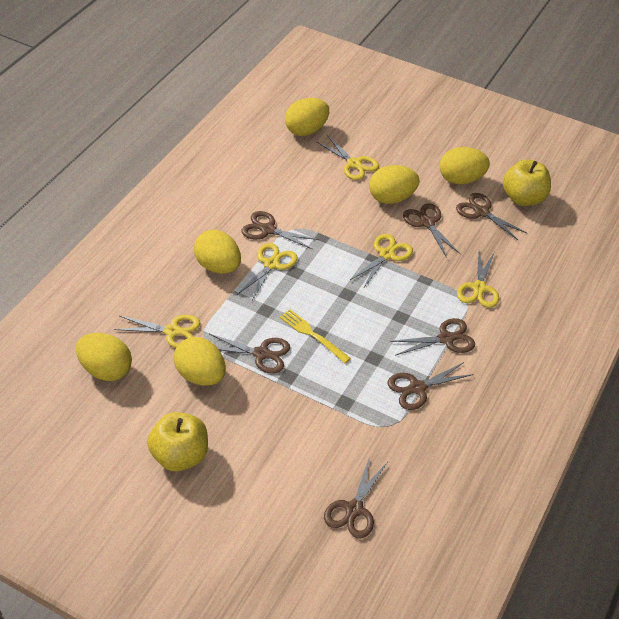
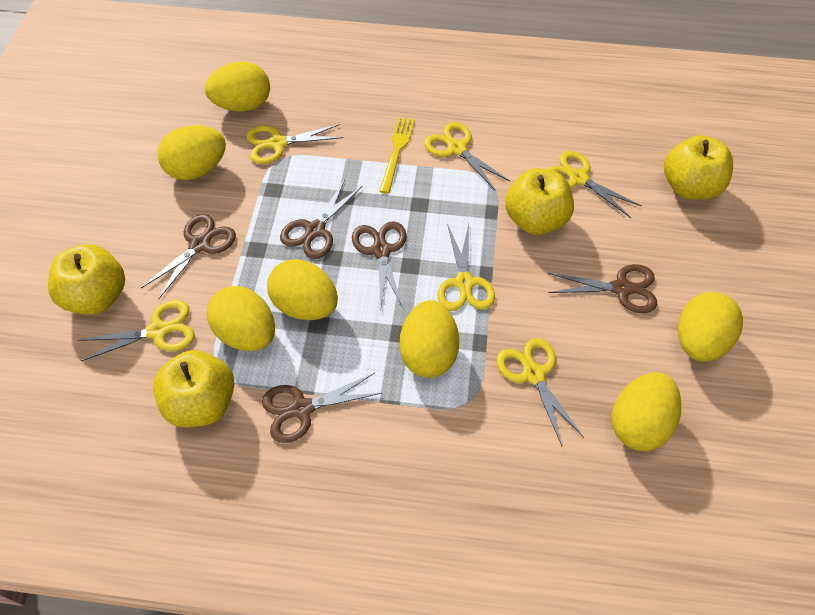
brown scissors: [210,334,290,374] [242,211,319,250] [324,456,387,538] [388,362,473,410] [390,318,475,356] [403,203,460,258] [456,193,528,241] = 7 -> [141,214,236,300] [262,373,382,443] [280,179,362,259] [352,221,407,308] [548,264,657,313] = 5
yellow apple: [147,412,208,471] [503,159,551,206] = 2 -> [48,244,125,314] [153,350,234,427] [505,168,574,235] [664,135,733,200] = 4
yellow egg: [76,333,132,381] [174,337,226,386] [194,230,241,274] [285,98,329,136] [369,165,419,204] [440,147,490,184] = 6 -> [157,125,226,180] [205,61,270,112] [207,286,275,351] [267,259,338,320] [400,300,459,378] [612,372,681,451] [678,292,743,362] = 7
yellow scissors: [114,315,200,348] [238,243,298,300] [317,135,379,180] [350,234,413,289] [457,251,499,308] = 5 -> [79,300,195,361] [246,124,344,164] [424,122,510,191] [437,224,495,311] [496,338,584,446] [547,151,642,218] = 6

